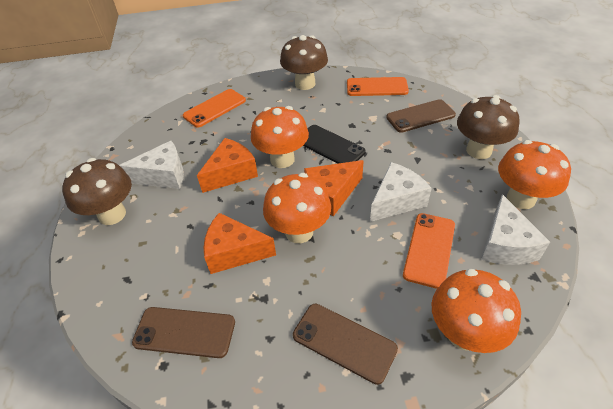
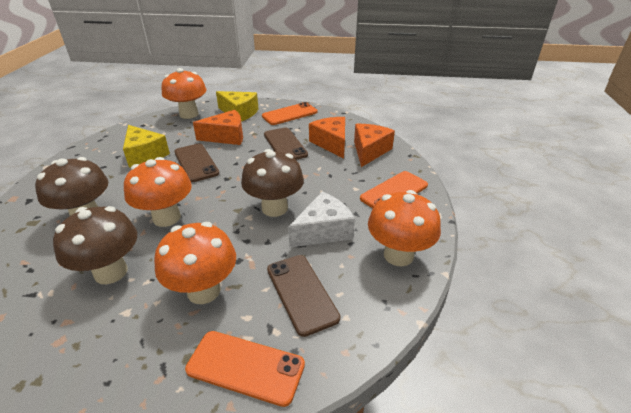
black phone: [303,125,366,164] = 1 -> none = 0
white cheese: [119,141,184,189] [370,162,432,222] [481,194,550,265] = 3 -> [288,192,355,248] = 1
yellow cheese: none = 0 -> [123,125,170,168] [216,91,258,122] = 2

